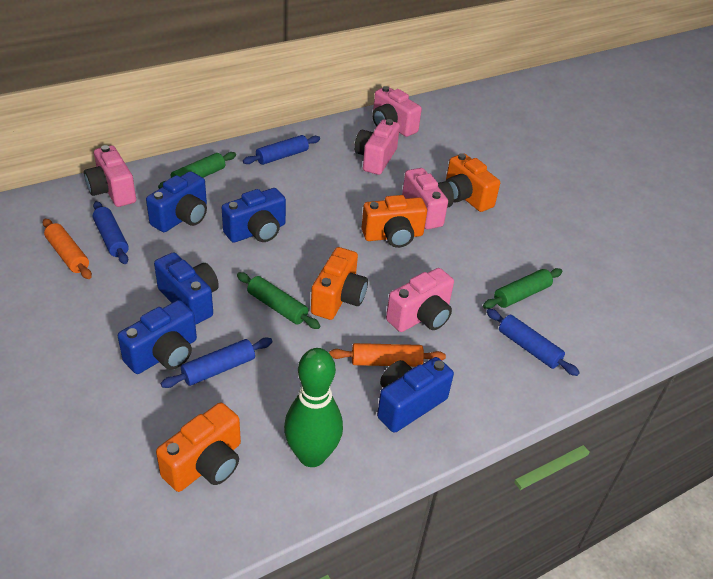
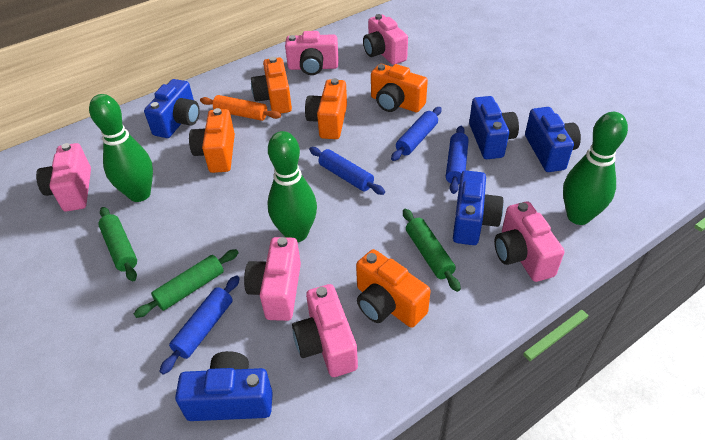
green bowling pin: [284,348,343,467] = 1 -> [89,94,153,202] [268,131,317,242] [563,112,628,225] = 3
orange camera: [156,402,241,492] [311,247,368,320] [361,195,427,248] [446,153,500,212] = 4 -> [189,108,235,173] [251,57,292,114] [305,78,347,139] [356,249,431,328] [371,64,428,112] = 5
orange rolling pin: [43,218,92,279] [329,343,446,367] = 2 -> [200,95,281,121] = 1
pink camera: [84,145,136,207] [354,119,400,175] [372,86,422,137] [386,268,454,332] [402,168,454,229] = 5 -> [36,143,91,212] [244,237,301,321] [285,31,339,75] [292,284,358,377] [363,14,408,65] [494,201,565,282] = 6

